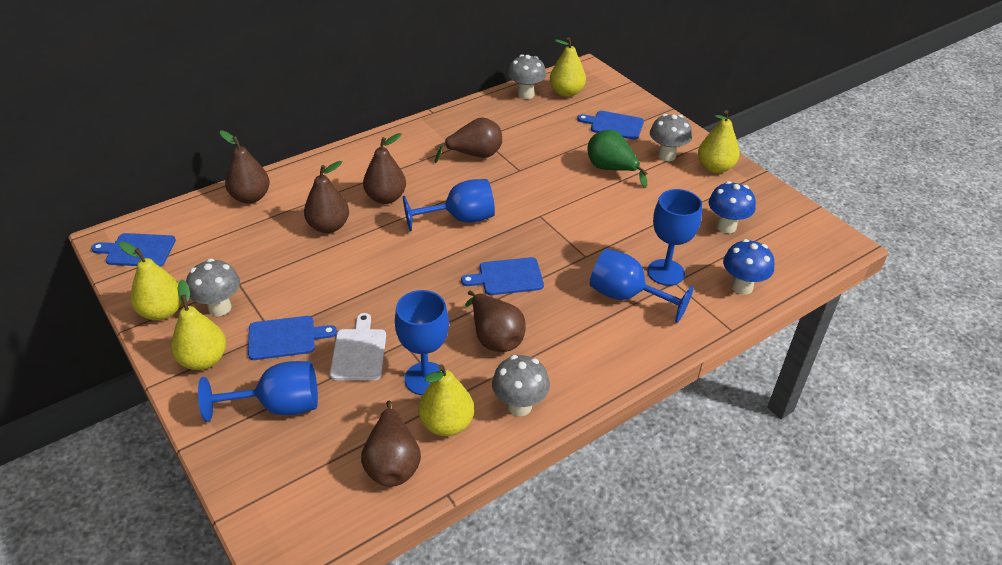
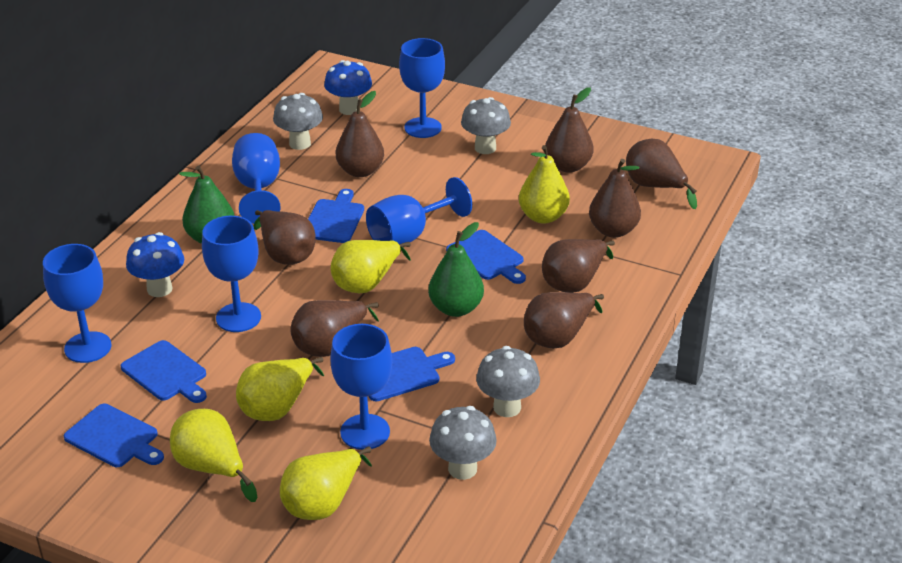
blue cutting board: [91,233,176,267] [248,316,337,360] [461,257,544,295] [577,111,644,140] = 4 -> [64,404,164,467] [121,340,207,403] [308,189,364,243] [368,347,455,401] [446,230,526,284] = 5
blue goblet: [198,361,318,422] [395,290,449,395] [403,179,495,231] [590,248,694,323] [647,189,702,285] = 5 -> [43,244,112,363] [202,216,261,332] [232,133,281,224] [330,324,392,450] [366,177,472,244] [399,38,445,138] = 6
brown pear: [220,130,270,204] [304,161,349,233] [361,401,421,487] [363,133,406,204] [435,117,502,163] [465,290,526,352] = 6 -> [254,210,316,265] [290,300,379,357] [336,91,384,177] [524,292,604,348] [542,239,615,293] [545,87,593,173] [589,159,641,238] [626,139,697,209] = 8
green pear: [588,130,647,188] = 1 -> [179,165,235,244] [428,222,484,317] = 2
white cutting board: [330,313,386,380] = 1 -> none = 0

